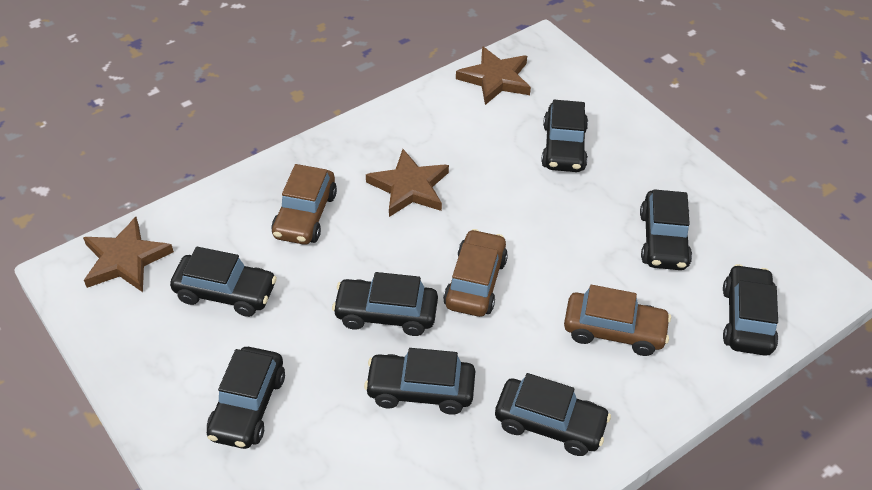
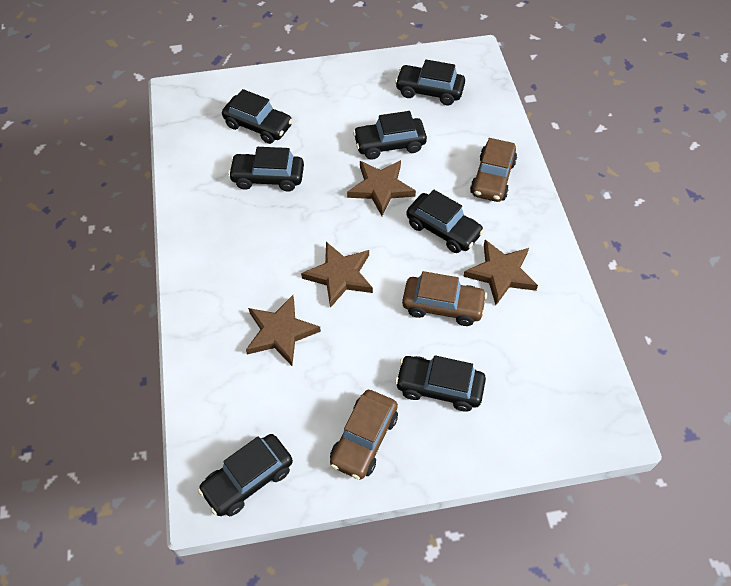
black car: [170,247,277,317] [207,347,285,449] [332,272,438,336] [364,348,475,415] [495,373,611,456] [541,100,588,172] [640,189,692,270] [723,264,778,356] = 8 -> [198,434,293,517] [222,89,293,144] [228,147,304,192] [353,111,427,160] [395,60,465,105] [395,355,486,412] [406,190,484,253] = 7
brown star: [83,217,174,292] [366,149,449,217] [456,46,531,105] = 3 -> [246,295,321,366] [301,242,373,308] [347,160,416,216] [463,240,538,305] = 4

